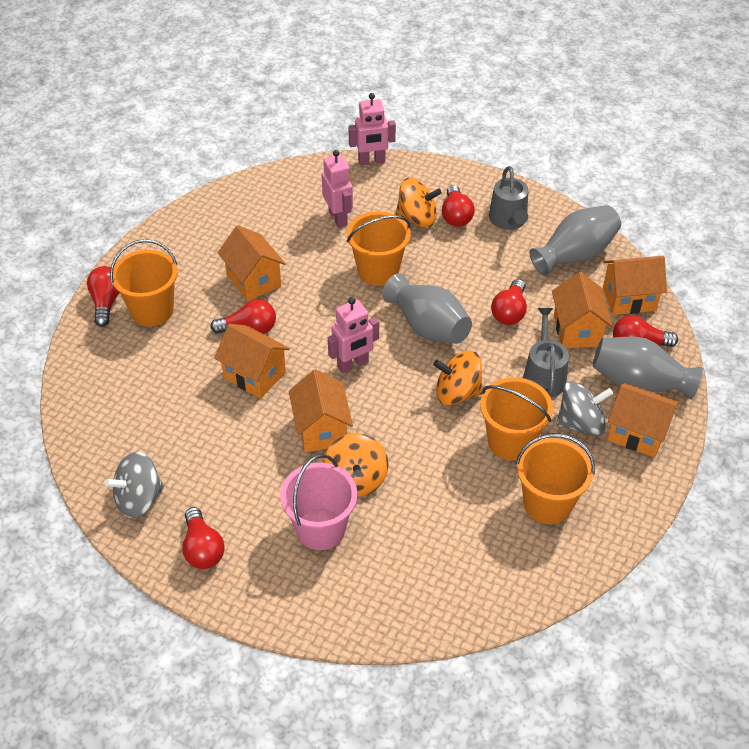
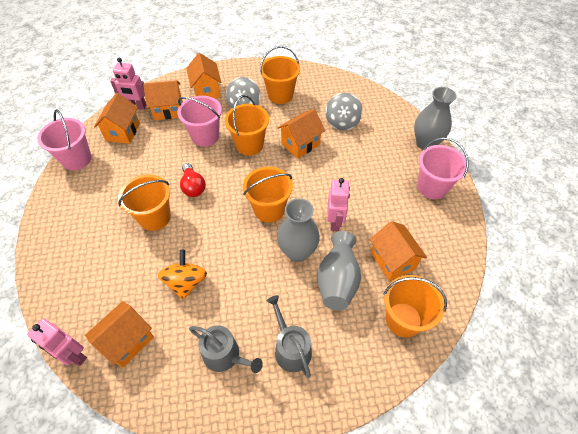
orange bucket: [110,239,178,326] [347,211,411,286] [480,377,553,461] [515,434,595,524] = 4 -> [118,174,171,231] [225,95,269,155] [243,167,293,222] [260,46,300,104] [384,275,447,338] = 5
orange spinning top: [323,433,388,497] [395,178,442,228] [433,351,483,405] = 3 -> [158,250,207,300] = 1
pink bucket: [280,454,357,550] = 1 -> [37,109,92,170] [177,96,222,147] [417,137,469,199] = 3
red light bulb: [87,266,120,327] [182,507,225,569] [210,299,276,334] [442,185,475,227] [491,279,527,325] [613,315,678,347] = 6 -> [180,163,206,197] = 1

